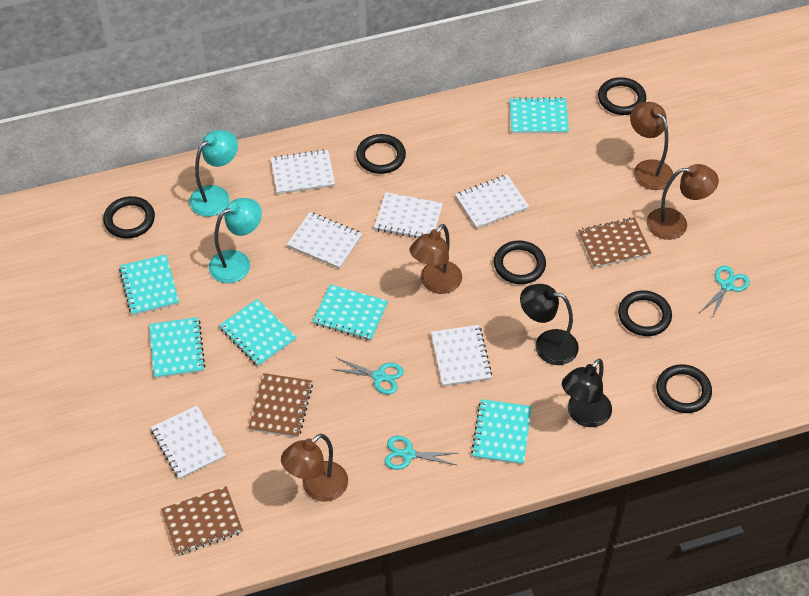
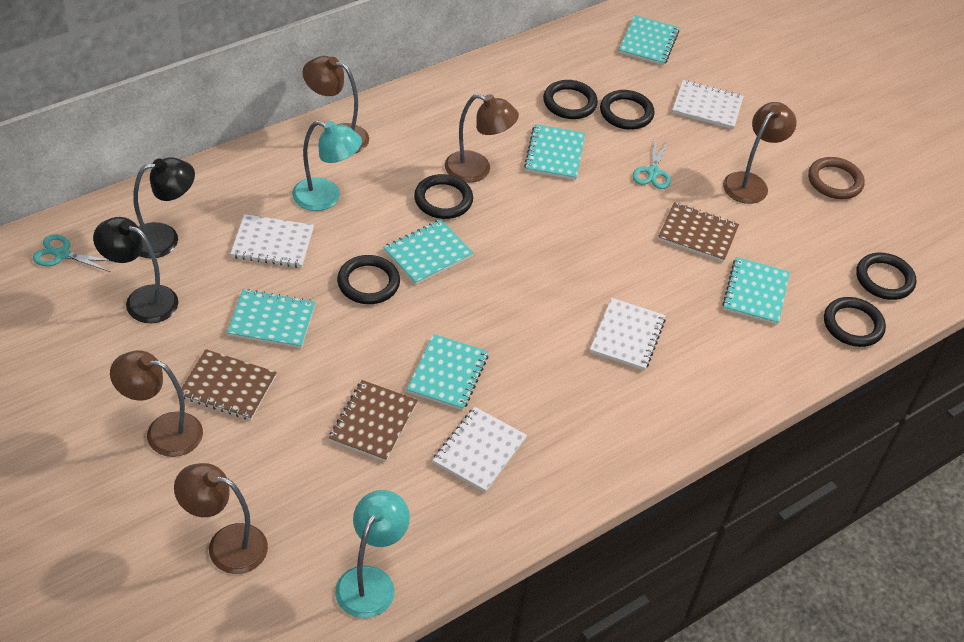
brown lamp: [281,433,348,502] [410,224,462,294] [630,102,673,190] [647,164,719,240] = 4 -> [110,350,203,457] [174,463,268,574] [303,56,369,154] [445,94,519,183] [723,102,797,204] = 5
brown ring: none = 0 -> [808,157,865,199] = 1
turquoise scissors: [331,358,404,394] [384,436,457,470] [700,265,750,320] = 3 -> [33,235,110,272] [633,139,671,189] = 2
white notebook: [151,406,226,479] [271,149,335,194] [287,212,362,269] [374,192,443,238] [431,325,492,386] [455,175,529,229] = 6 -> [230,214,314,268] [432,407,527,493] [590,298,666,371] [672,80,744,129] = 4

